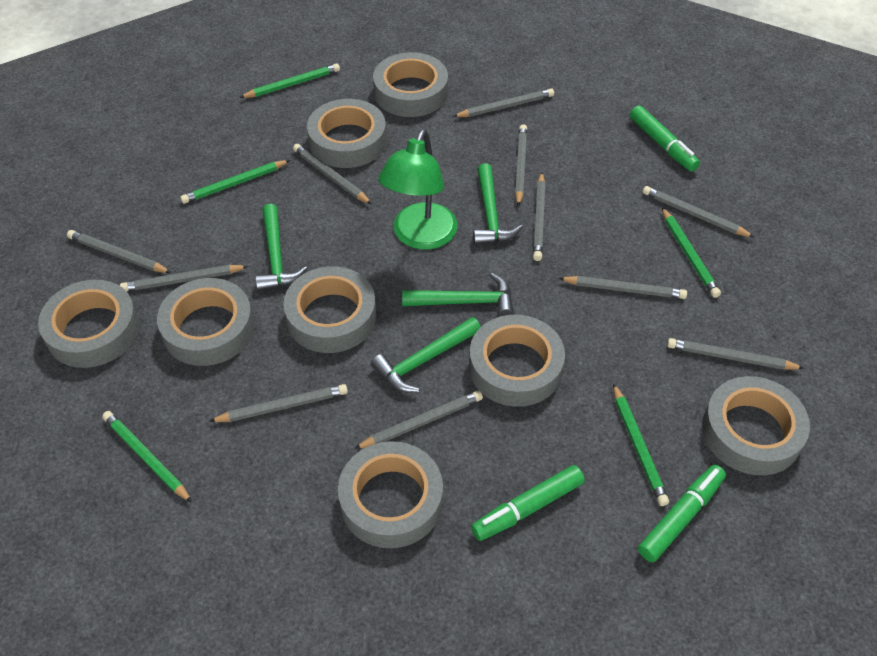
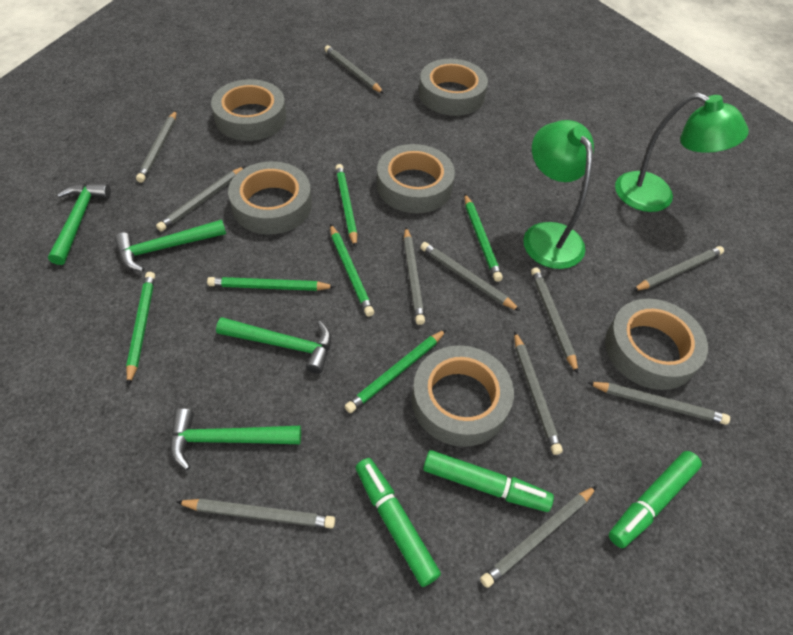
green lamp: [378,129,458,250] = 1 -> [523,120,594,269] [615,92,749,212] = 2
green pencil: [102,411,192,503] [180,160,290,204] [239,63,340,98] [613,383,669,506] [662,207,721,298] = 5 -> [126,272,155,386] [207,277,336,291] [330,224,374,317] [335,164,357,248] [345,329,447,413] [464,194,503,282] = 6
grey tape: [38,280,139,368] [157,278,254,366] [283,266,376,353] [307,99,387,168] [338,441,443,548] [373,52,448,117] [469,315,565,407] [702,376,810,475] = 8 -> [211,79,286,141] [228,161,312,234] [377,144,455,213] [412,345,514,447] [419,59,488,116] [605,299,708,390] = 6

